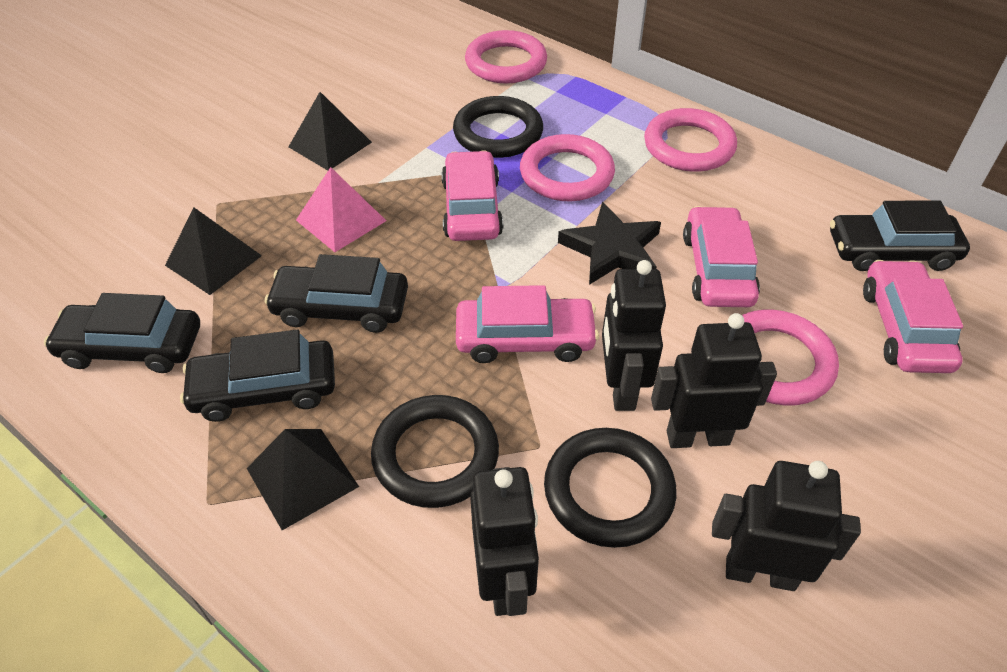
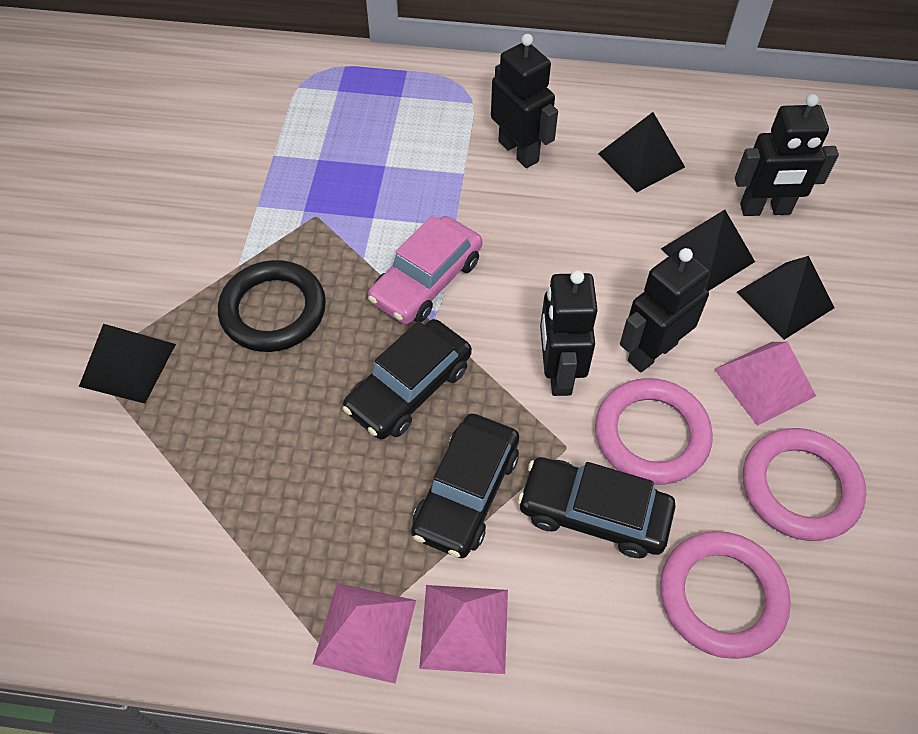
black car: [44,293,200,373] [180,330,335,422] [265,254,408,333] [830,200,970,271] = 4 -> [343,319,472,440] [411,413,519,558] [518,457,676,558] = 3
black pyramid: [165,208,262,295] [247,429,359,530] [289,92,372,171] = 3 -> [79,324,176,404] [598,112,685,193] [661,210,755,291] [737,256,834,340] = 4
black ring: [371,395,499,508] [453,96,543,158] [544,428,677,548] = 3 -> [218,260,326,352] = 1
black star: [558,202,661,285] = 1 -> none = 0
pink car: [441,150,503,241] [456,285,599,363] [683,206,760,307] [863,260,963,373] = 4 -> [368,215,482,324] = 1
pink pyramid: [296,167,386,252] = 1 -> [313,583,416,684] [419,585,508,674] [714,342,816,426] = 3
pink ring: [465,30,547,83] [520,134,615,201] [644,108,737,172] [742,310,839,405] = 4 -> [595,378,713,485] [660,531,791,659] [743,428,867,541] = 3

